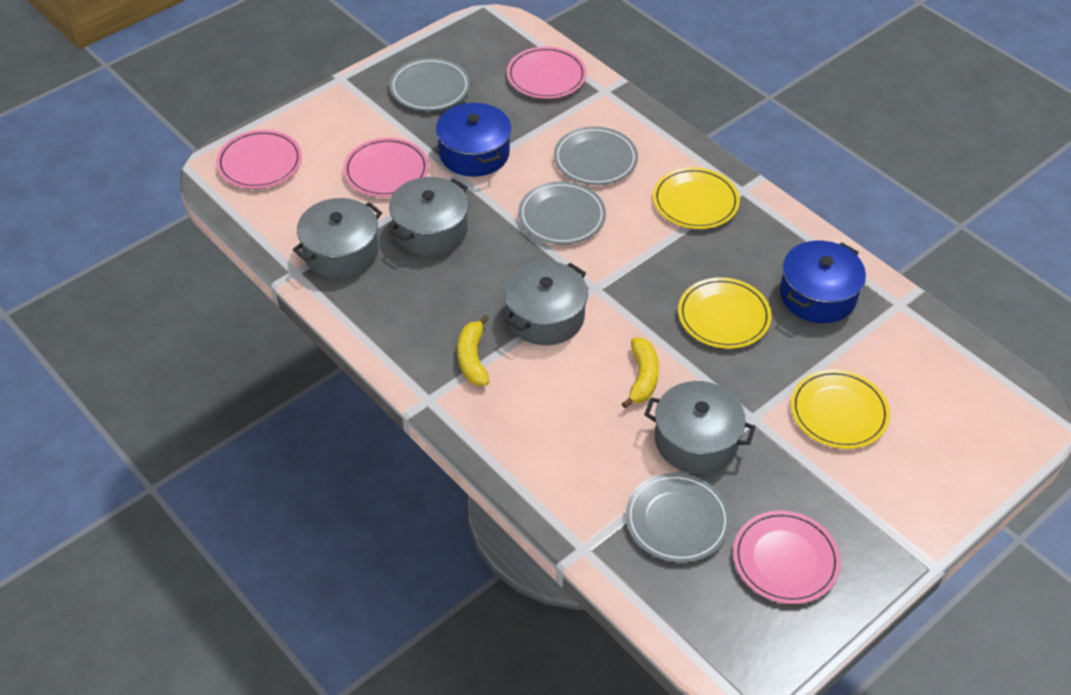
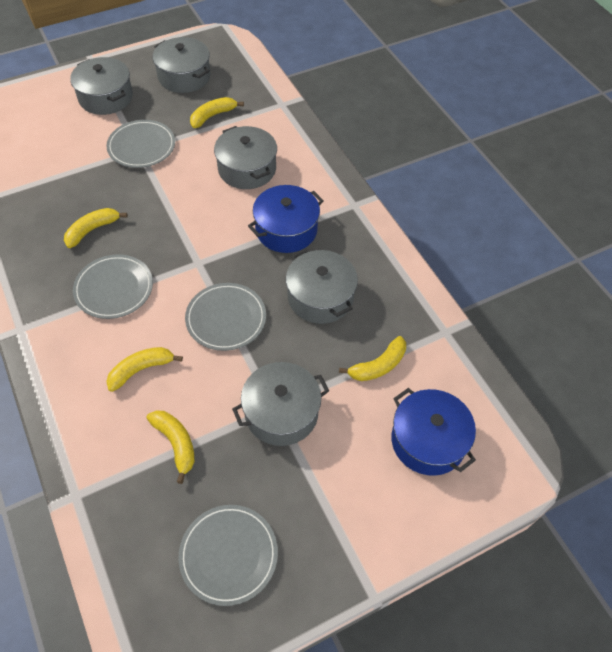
grey pot: [293,198,382,278] [389,177,469,256] [504,261,588,345] [644,381,756,474] = 4 -> [70,57,133,115] [153,37,210,93] [214,126,277,189] [232,362,329,446] [286,249,358,324] = 5
pink plate: [216,130,302,189] [343,138,429,197] [507,46,586,99] [733,510,841,604] = 4 -> none = 0
yellow banana: [457,315,489,386] [622,337,659,408] = 2 -> [64,208,128,248] [106,347,183,392] [147,410,195,484] [190,97,244,128] [339,336,406,381] = 5
yellow plate: [653,167,740,229] [678,277,771,349] [791,369,890,449] = 3 -> none = 0

